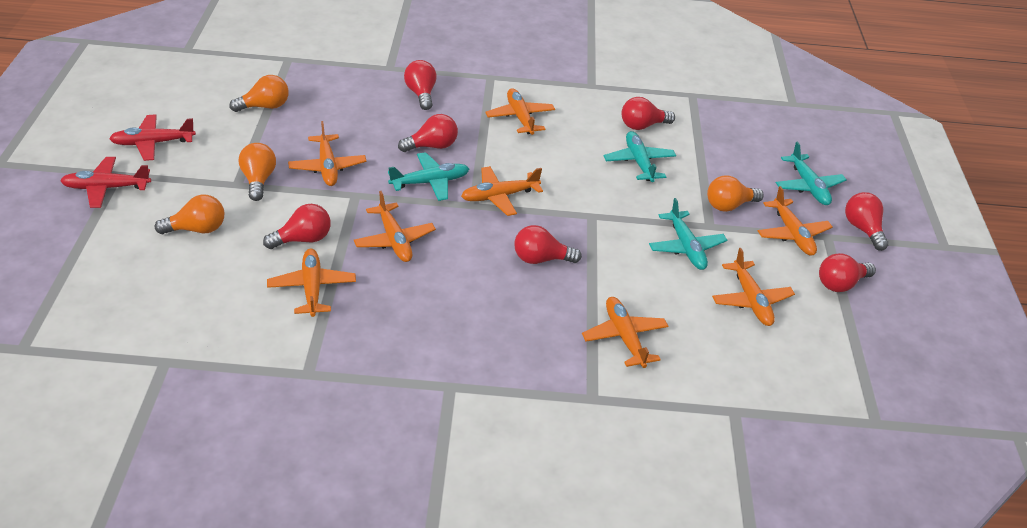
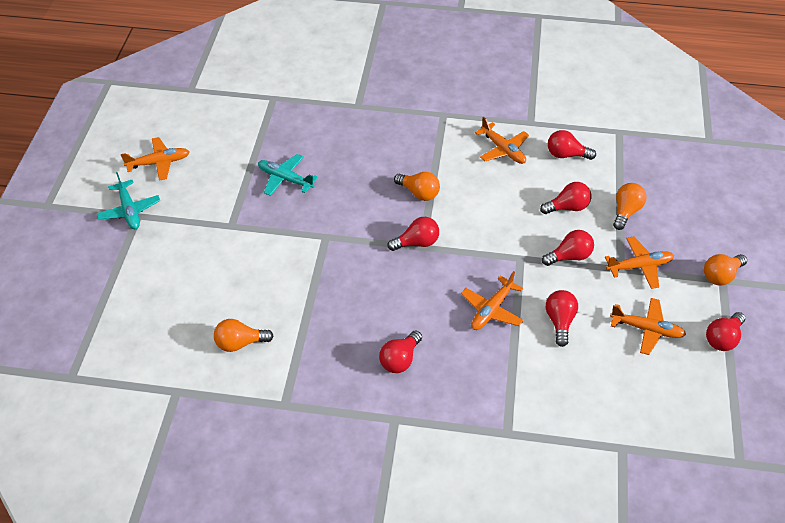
orange plane: [267,249,356,317] [288,121,366,186] [354,191,436,262] [461,166,543,216] [485,88,555,135] [582,297,668,368] [712,248,795,326] [758,186,833,256] = 8 -> [121,137,189,181] [461,271,524,330] [475,117,529,164] [605,237,674,289] [610,298,686,355] = 5
red plane: [60,157,151,208] [109,114,196,161] = 2 -> none = 0
turquoise plane: [388,152,469,201] [604,131,676,182] [649,198,727,270] [776,142,847,205] = 4 -> [96,172,160,229] [258,154,318,196] = 2

